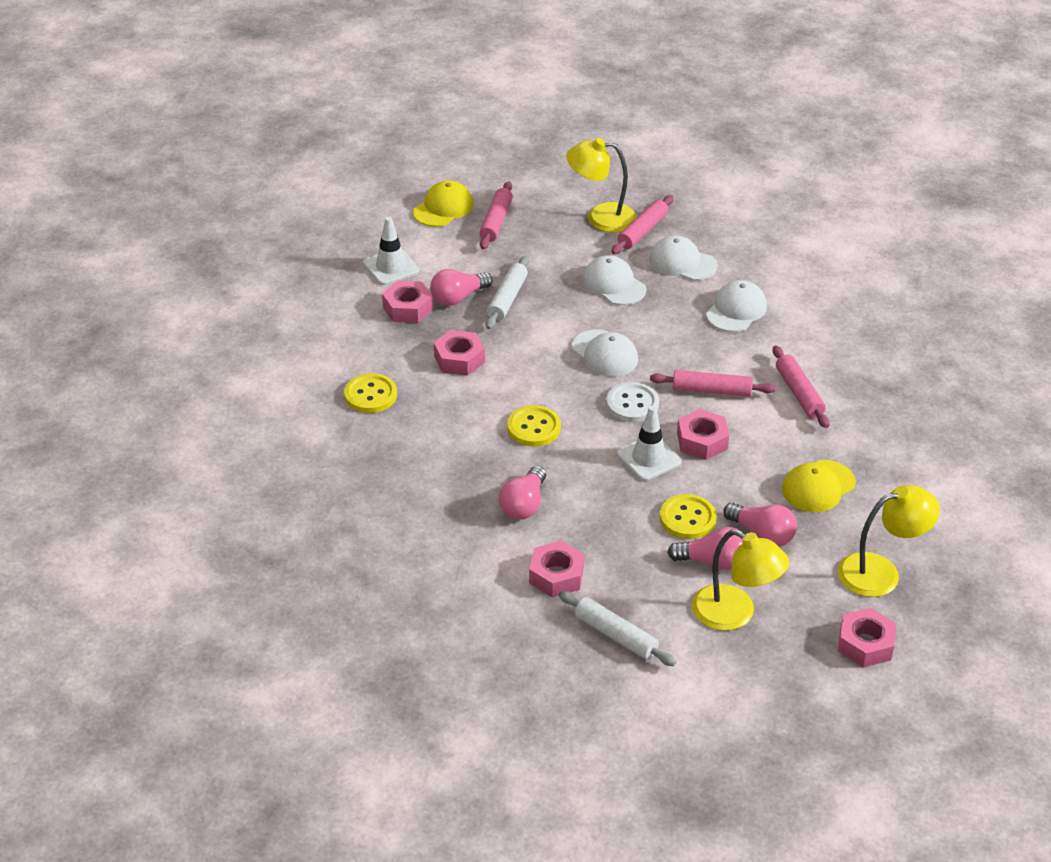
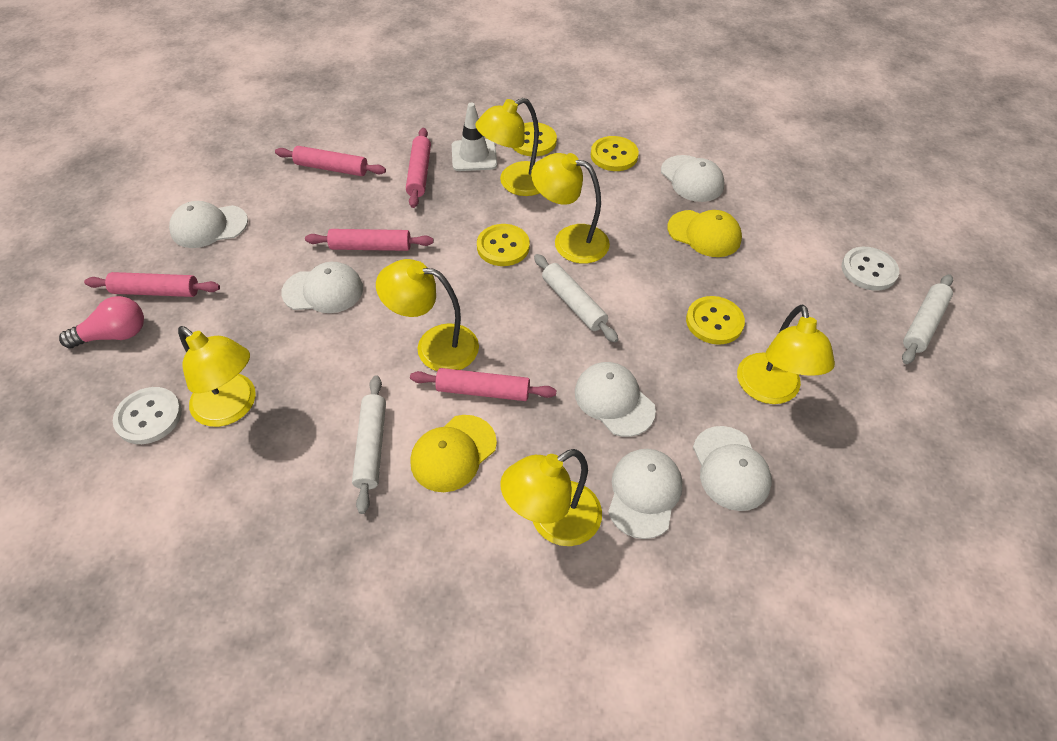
pink light bulb: [430,269,493,306] [499,466,546,520] [667,527,743,570] [723,503,797,547] = 4 -> [59,296,144,348] = 1
pink nut: [382,281,433,323] [434,330,485,376] [529,541,585,597] [677,409,729,460] [838,608,896,667] = 5 -> none = 0
pink rolling pin: [479,181,513,249] [612,195,674,254] [650,370,776,397] [773,345,829,428] = 4 -> [84,272,220,297] [275,146,386,176] [305,229,434,251] [406,128,431,208] [410,368,557,401] = 5
white button: [606,382,659,422] = 1 -> [113,387,182,444] [842,247,899,291] = 2
white cap: [572,329,638,377] [582,255,646,305] [649,236,717,281] [706,280,767,332] = 4 -> [169,201,248,248] [281,262,363,313] [575,362,656,437] [608,449,683,539] [661,155,724,202] [693,426,772,511] = 6
white rolling pin: [486,256,529,329] [559,591,677,666] = 2 -> [352,376,386,514] [534,254,618,343] [902,274,953,364] = 3
white traffic cone: [363,217,419,285] [617,406,681,481] = 2 -> [452,103,497,171] = 1
yellow button: [344,373,397,413] [507,405,561,446] [660,494,717,539] = 3 -> [477,224,530,266] [513,122,557,156] [591,136,639,171] [686,296,745,345] = 4
yellow lamp: [566,138,637,232] [692,529,789,630] [838,485,940,597] = 3 -> [178,326,256,427] [376,259,479,371] [475,98,540,196] [500,449,602,546] [531,153,610,264] [737,304,835,404] = 6

